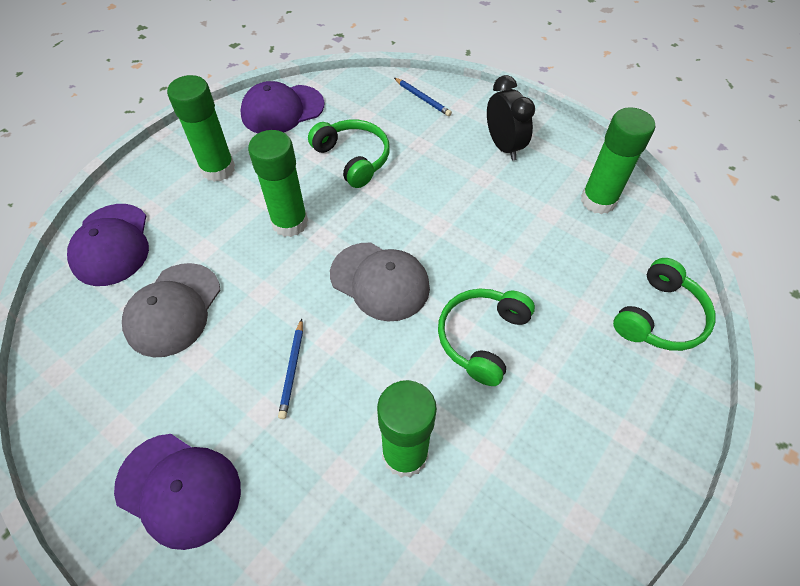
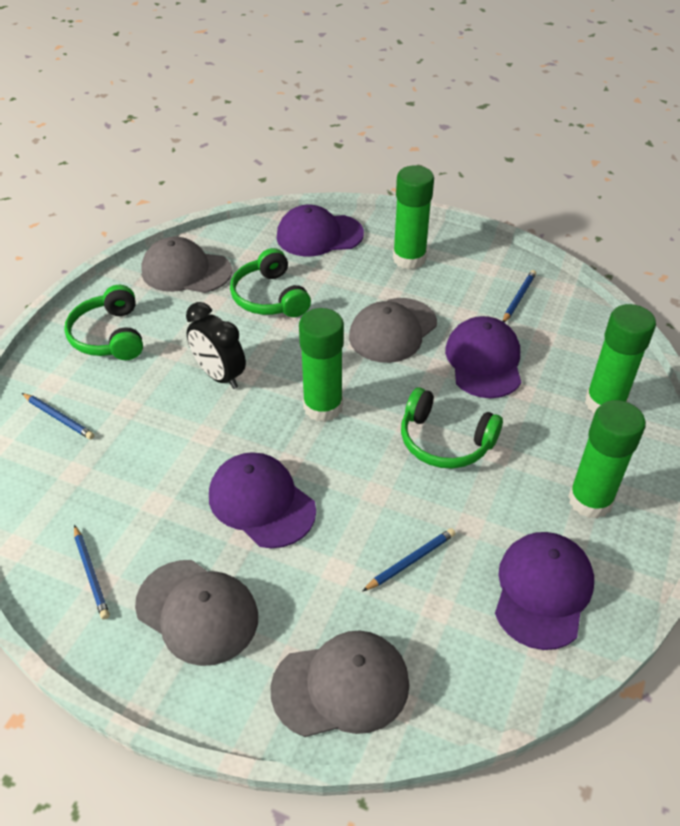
blue pencil: [278,319,303,419] [394,78,452,116] = 2 -> [22,393,94,439] [74,525,110,620] [363,528,456,591] [503,270,536,322] = 4
grey cap: [122,263,220,357] [330,243,430,321] = 2 -> [135,560,258,666] [141,237,232,293] [271,631,409,737] [349,298,437,363] = 4
purple cap: [67,204,149,286] [114,434,241,550] [240,81,324,133] = 3 -> [209,452,316,548] [277,205,364,256] [445,316,521,398] [495,532,594,650] = 4

